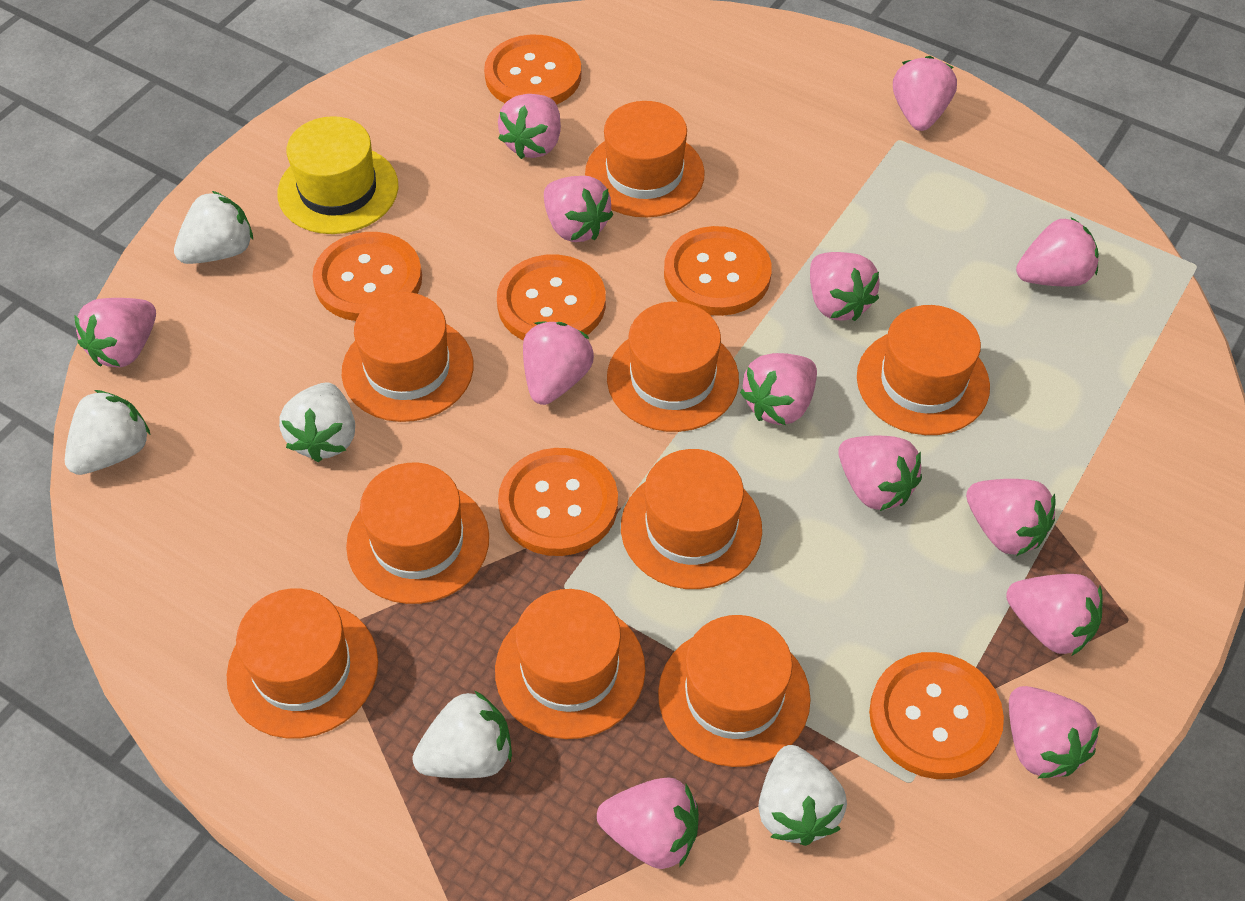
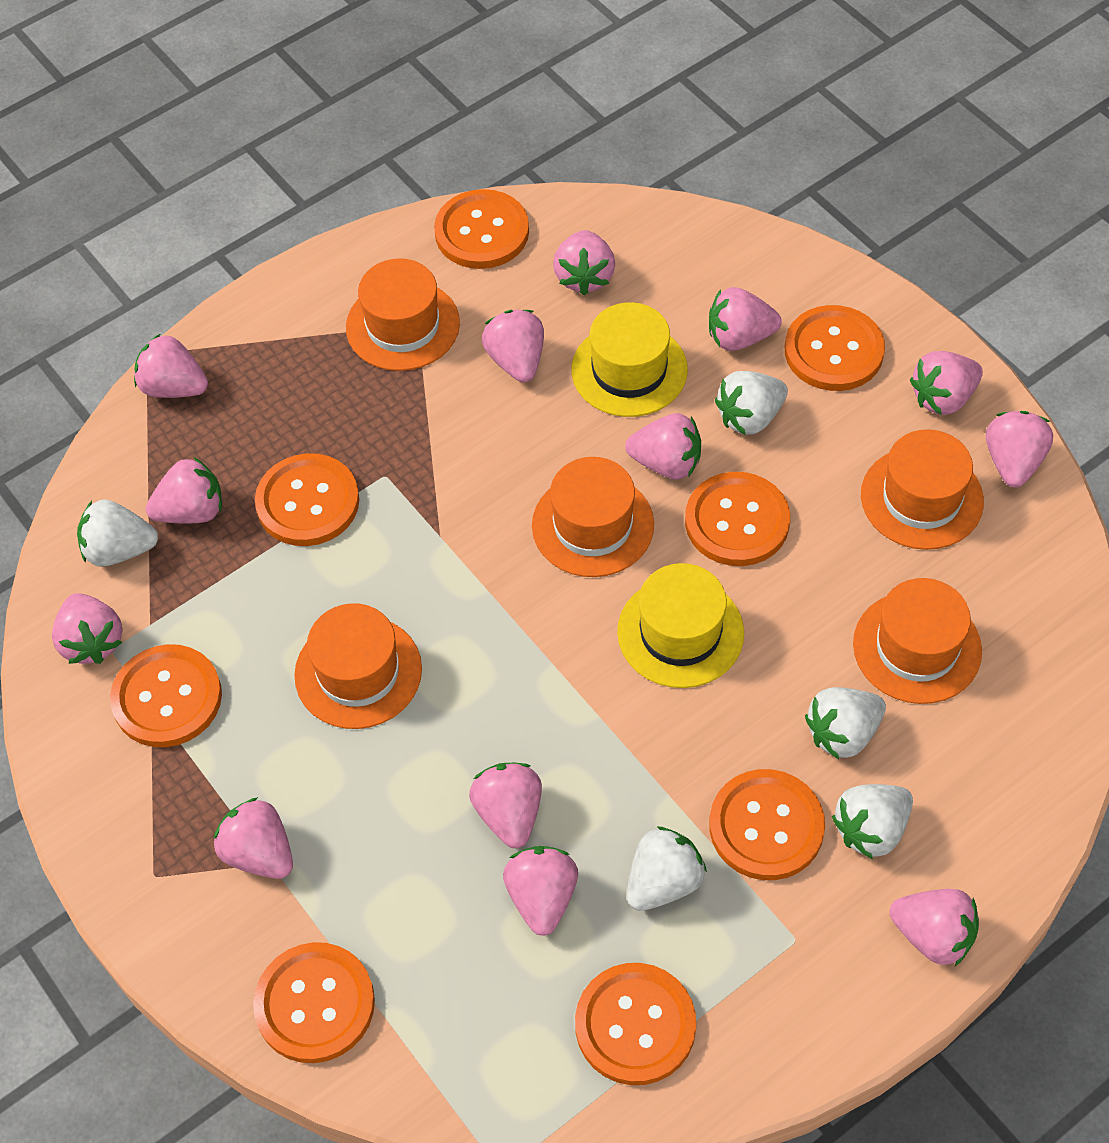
orange button: [312,232,422,321] [484,35,581,104] [497,255,606,341] [498,448,618,556] [664,226,772,316] [869,652,1004,779] = 6 -> [110,644,222,747] [253,942,375,1063] [255,453,359,546] [434,189,529,269] [575,963,696,1085] [685,472,790,566] [709,769,825,880] [785,305,885,391] = 8
orange hat: [227,588,378,738] [342,292,474,422] [346,463,489,604] [495,589,645,739] [585,101,705,217] [607,302,739,432] [621,449,762,589] [658,615,811,767] [857,305,990,435] = 9 -> [294,603,422,729] [346,258,460,371] [532,457,654,577] [853,578,982,704] [861,429,984,550] = 5
yellow hat: [277,116,398,234] = 1 -> [571,302,688,417] [617,563,744,688] = 2

